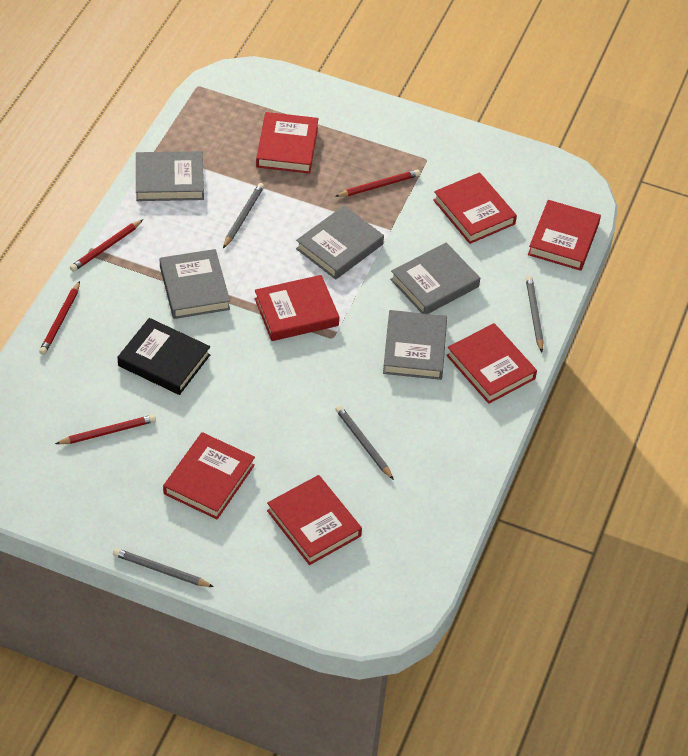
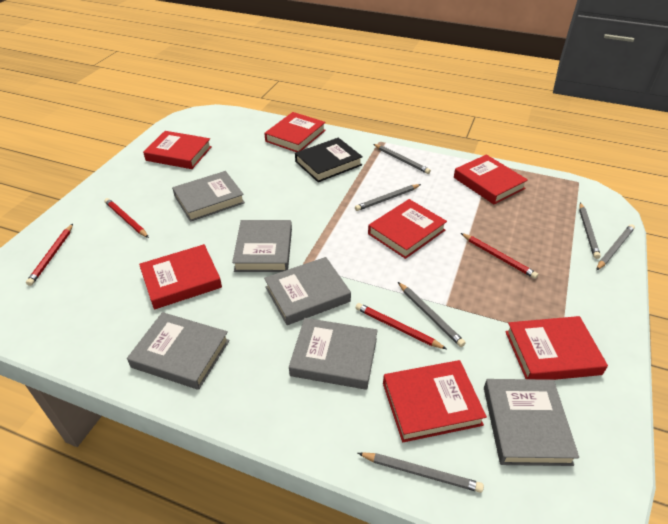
grey book: [136,151,204,201] [160,249,230,319] [296,205,384,280] [383,310,447,380] [390,243,480,314] = 5 -> [127,312,229,390] [172,171,245,222] [232,220,292,272] [264,257,351,325] [289,318,378,390] [484,379,579,466] = 6
grey pencil: [113,548,214,587] [223,183,264,248] [336,405,394,480] [526,276,544,352] = 4 -> [355,184,421,211] [358,452,484,493] [373,144,431,174] [398,282,466,347] [579,202,601,259] [596,224,635,270] = 6

